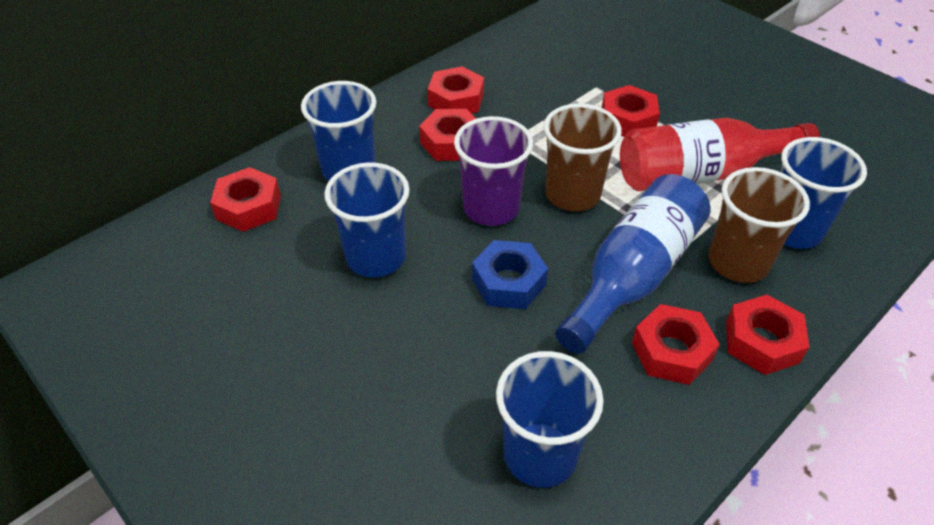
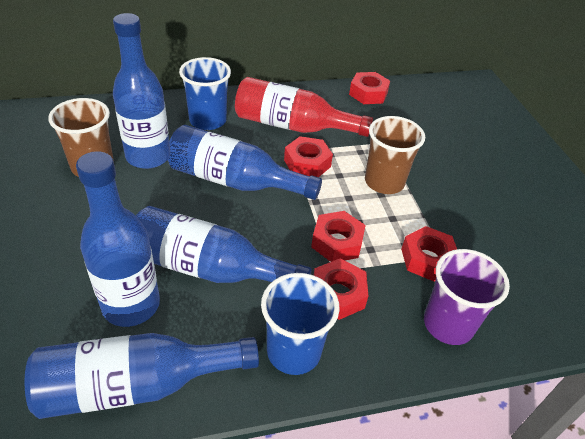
blue bottle: [555,174,711,354] = 1 -> [25,333,259,419] [76,151,160,327] [113,13,169,169] [136,206,312,283] [167,125,322,200] = 5
blue cup: [301,81,377,181] [324,162,410,278] [496,351,604,488] [780,137,867,249] = 4 -> [179,57,231,130] [261,273,340,375] = 2
blue nut: [472,240,548,309] = 1 -> none = 0
red nut: [210,167,281,232] [419,109,476,161] [428,66,484,114] [602,85,660,137] [632,304,720,385] [726,295,809,375] = 6 -> [284,136,333,177] [311,211,366,262] [314,259,368,320] [349,72,390,104] [401,226,457,282] = 5

